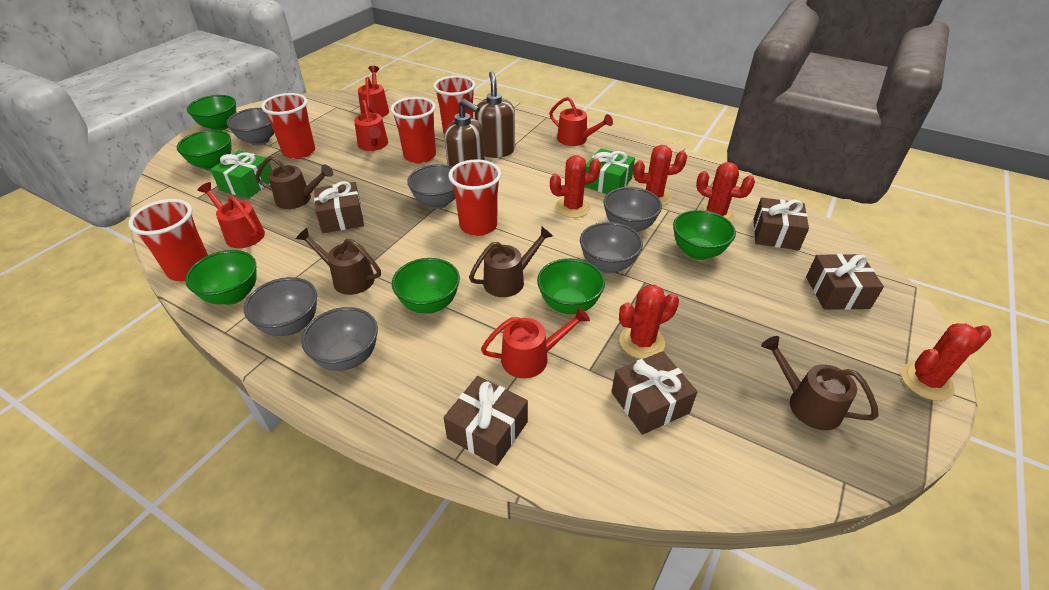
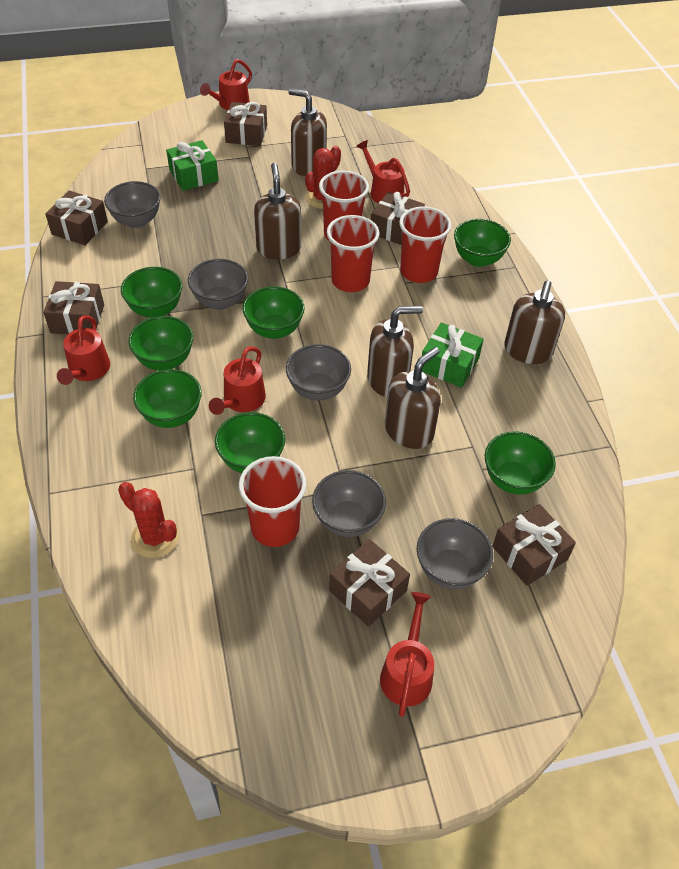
brown gift: [314,181,364,233] [443,376,528,466] [611,351,697,435] [754,197,809,250] [806,254,884,310] = 5 -> [43,281,104,334] [45,190,108,245] [224,102,267,146] [329,539,410,627] [371,192,425,245] [492,504,576,586] = 6
brown soap dispenser: [444,99,485,167] [475,72,515,158] = 2 -> [254,163,301,259] [289,88,327,176] [367,306,423,397] [385,347,441,449] [504,281,565,364] = 5
brown watering can: [256,156,333,209] [296,228,381,295] [469,226,553,297] [761,336,879,430] = 4 -> none = 0
green bowl: [177,130,232,170] [185,250,257,305] [187,95,236,131] [392,258,460,314] [537,258,605,314] [673,210,736,260] = 6 -> [121,267,182,318] [128,316,193,370] [133,369,202,428] [215,412,285,473] [243,286,305,339] [454,219,511,267] [485,431,556,495] = 7
grey bowl: [227,108,274,146] [244,277,317,336] [301,307,378,371] [407,164,455,209] [580,222,643,273] [603,187,662,232] = 6 -> [104,181,161,228] [188,259,248,310] [286,344,351,401] [312,470,386,537] [417,518,493,589] = 5
red cactus: [550,155,601,218] [619,285,679,359] [633,145,687,206] [696,162,755,222] [901,323,991,401] = 5 -> [118,482,179,558] [305,146,341,209] = 2
red cup: [128,199,208,281] [261,93,315,159] [390,97,436,163] [433,76,475,134] [449,159,501,236] = 5 -> [239,456,307,547] [319,170,369,241] [327,215,380,292] [399,206,452,283] = 4

